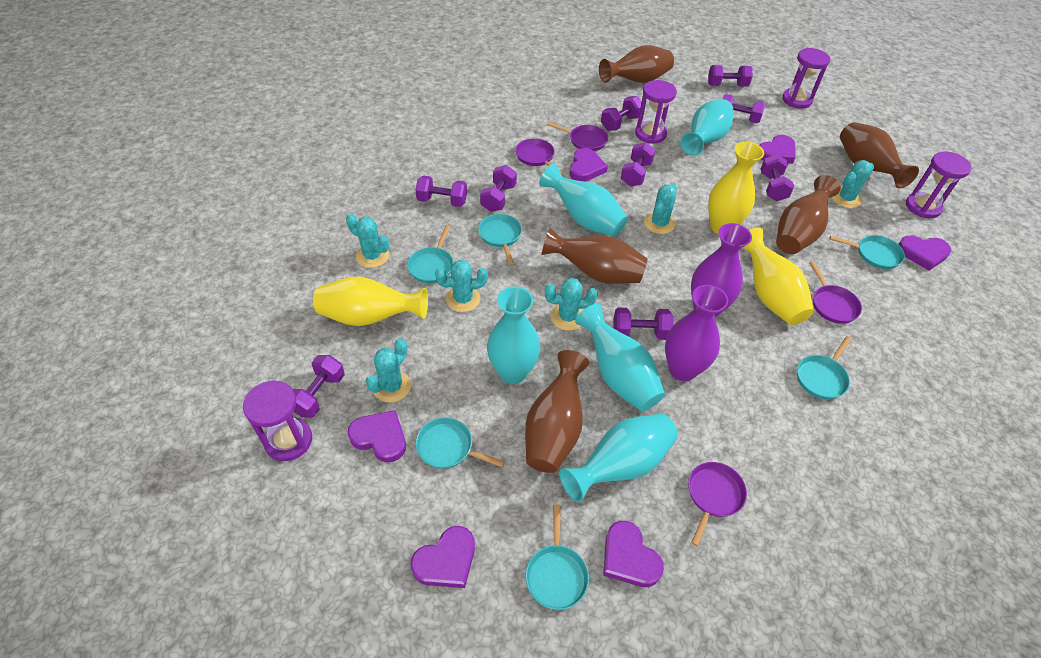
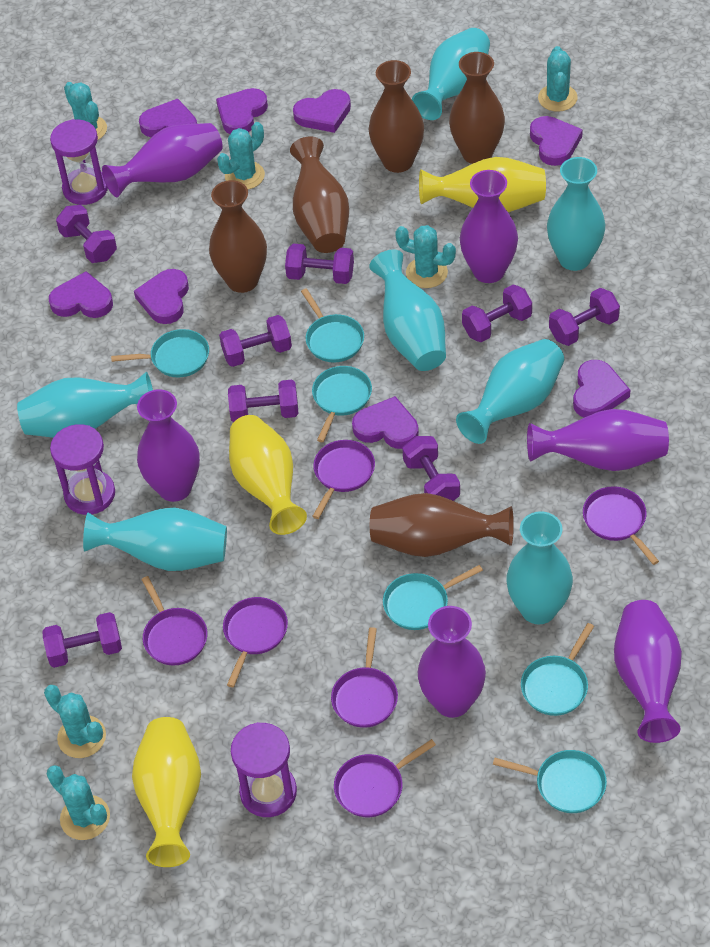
purple dumbbell: [293,355,345,418] [415,175,467,207] [480,165,517,212] [601,96,642,131] [613,308,673,340] [621,142,655,186] [708,65,753,87] [723,94,765,123] [761,154,794,201] = 9 -> [42,612,122,668] [56,205,117,263] [219,315,292,367] [228,380,298,422] [285,243,354,284] [402,436,460,501] [462,285,532,342] [549,288,620,346] = 8
purple heart: [348,410,406,463] [411,526,475,588] [570,148,608,182] [603,521,664,587] [759,135,796,164] [899,236,951,271] = 6 -> [49,271,113,318] [134,269,189,324] [139,99,197,137] [216,88,268,134] [293,89,351,133] [352,396,419,449] [530,116,583,166] [573,360,630,417] = 8
purple hourglass: [243,380,312,461] [635,80,677,144] [782,48,830,109] [906,151,971,218] = 4 -> [50,119,108,205] [50,424,115,515] [231,722,297,817] = 3
purple pan: [515,138,563,175] [547,122,608,151] [688,462,747,547] [809,261,862,324] = 4 -> [141,576,207,666] [223,597,288,687] [312,440,375,519] [331,627,398,728] [334,739,436,817] [583,486,659,565] = 6
purple vase: [665,285,729,381] [691,223,752,318] = 2 -> [102,123,223,197] [137,389,200,502] [418,606,486,718] [460,170,518,283] [527,409,669,471] [614,600,682,743] = 6
turquoise vase: [487,287,541,384] [539,164,628,237] [559,413,678,503] [575,304,665,411] [680,99,733,156] = 5 -> [17,372,153,438] [83,508,227,571] [369,250,446,371] [412,28,490,120] [456,339,564,444] [506,511,573,624] [547,157,605,271] = 7

